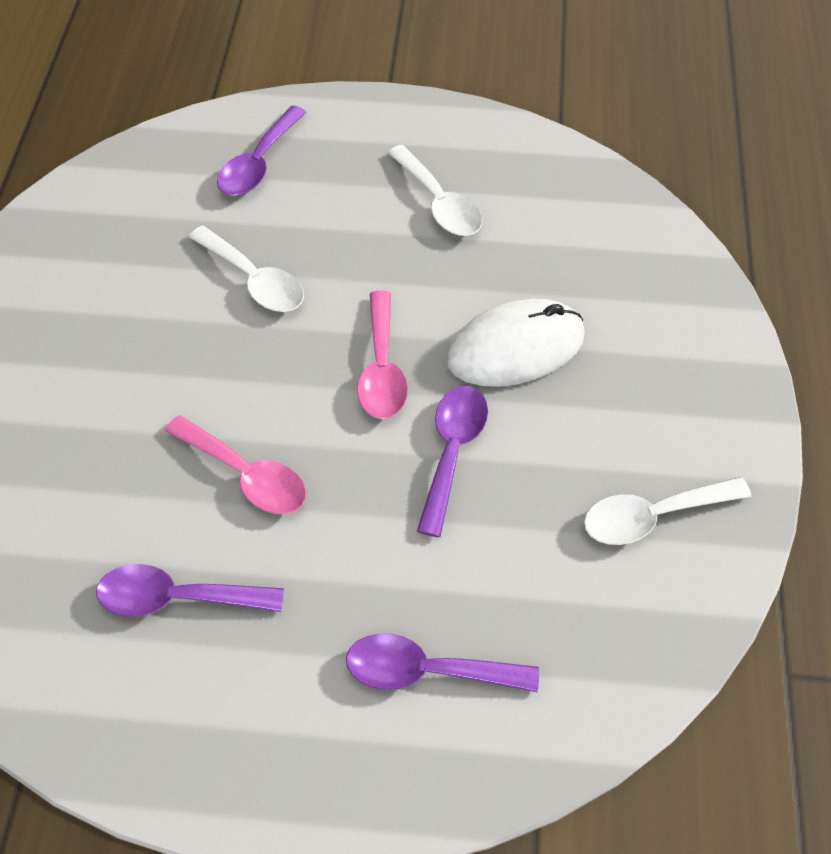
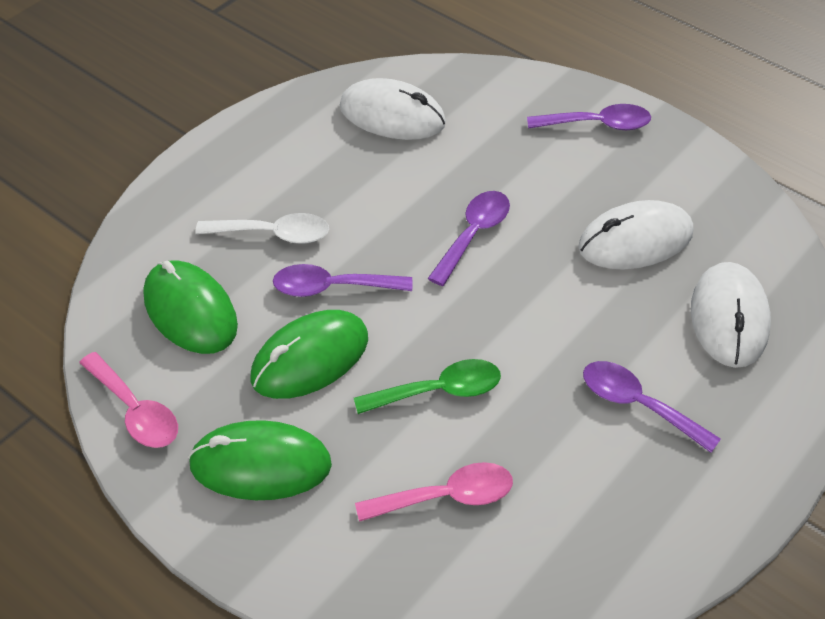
green mouse: none = 0 -> [144,260,238,354] [188,420,332,500] [251,310,368,399] = 3
green spoon: none = 0 -> [354,359,501,414] = 1
white mouse: [446,299,585,387] = 1 -> [340,78,446,140] [578,200,693,270] [691,262,771,368] = 3
white spoon: [189,226,304,312] [388,145,482,236] [584,477,751,545] = 3 -> [195,213,329,244] = 1

